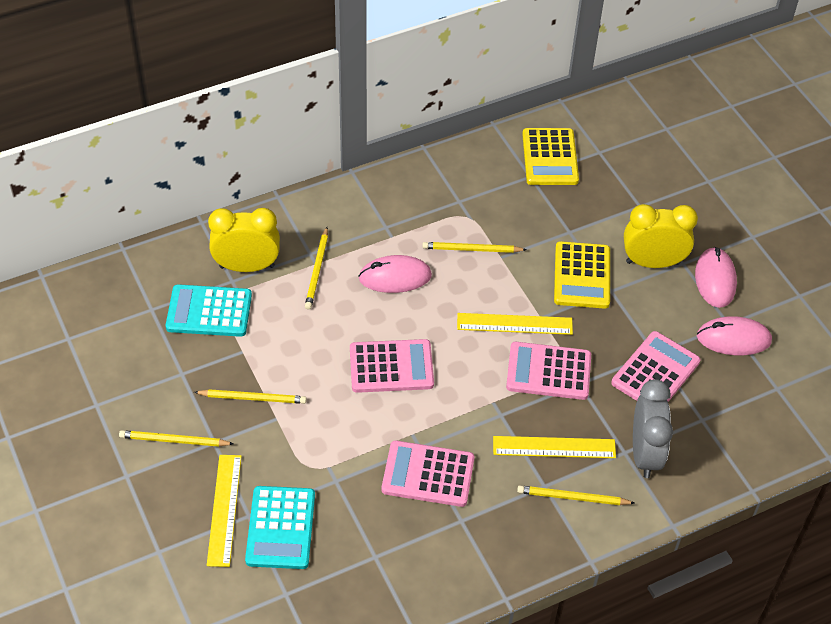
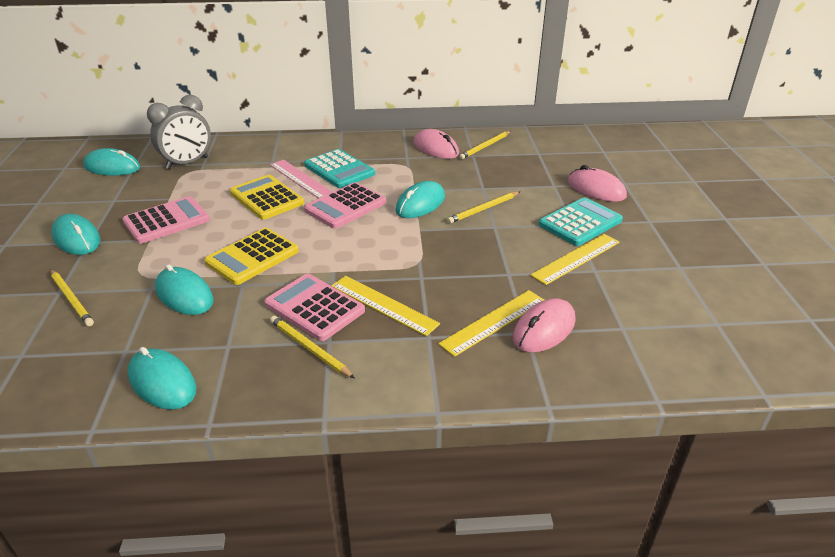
pink calculator: [350,339,434,393] [382,441,475,507] [506,342,591,400] [611,331,700,402] = 4 -> [122,196,210,244] [264,274,365,341] [304,182,386,229] = 3
pink ruler: none = 0 -> [270,160,332,199] = 1
turquoise mouse: none = 0 -> [51,214,100,255] [83,148,140,176] [128,347,197,410] [155,264,214,315] [395,181,445,218] = 5
yellow clock: [208,208,280,272] [624,204,698,268] = 2 -> none = 0
yellow pencil: [119,430,234,447] [194,389,307,404] [305,227,328,310] [422,242,527,253] [517,485,634,505] = 5 -> [50,269,94,326] [270,316,355,379] [447,191,521,224] [459,131,511,159] = 4

